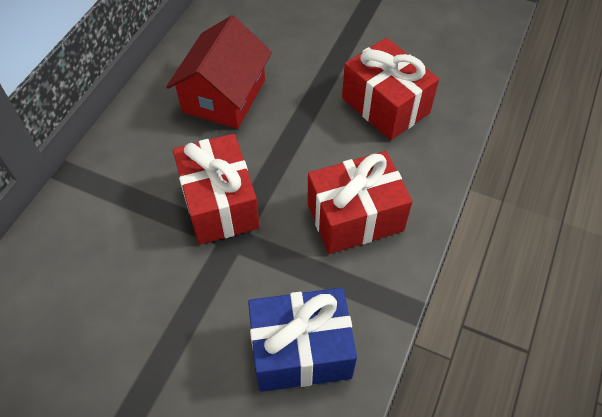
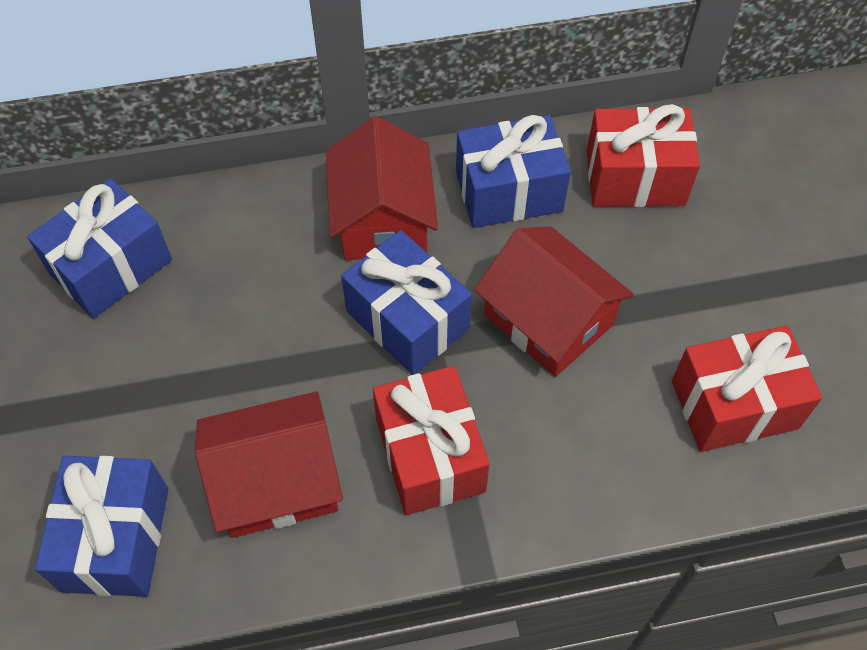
blue gift: [248,288,357,392] = 1 -> [27,178,172,319] [35,456,168,597] [341,230,472,375] [456,115,571,228] = 4
red house: [166,15,272,129] = 1 -> [195,392,343,538] [326,116,438,260] [474,226,634,377] = 3

